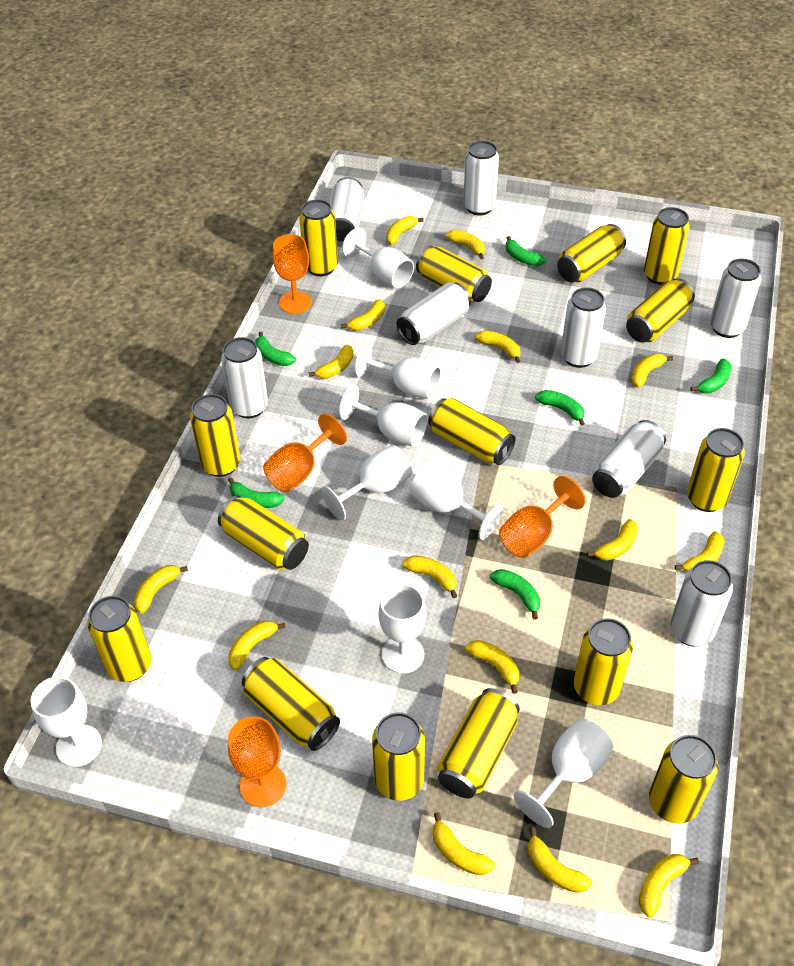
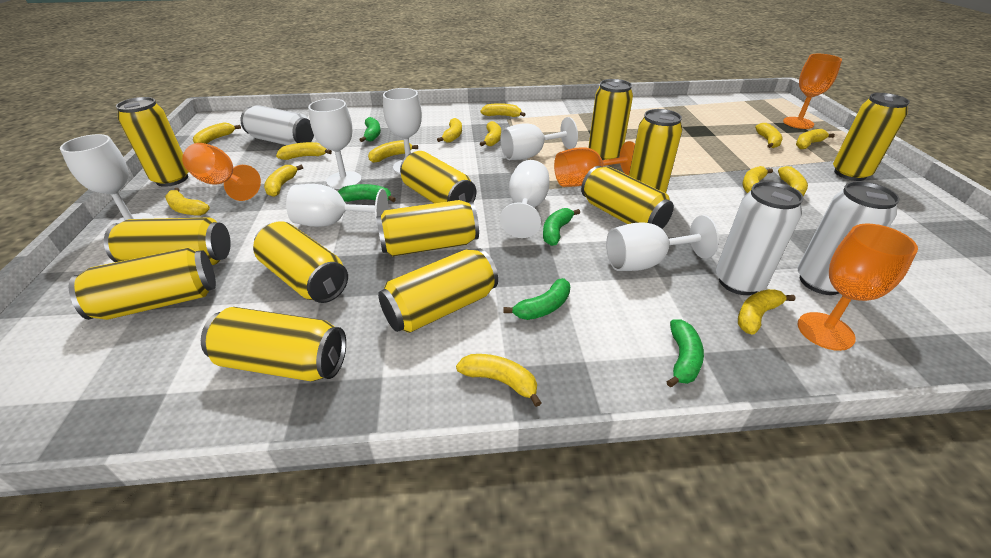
green banana: [228,477,285,508] [255,332,296,366] [490,569,540,620] [506,236,546,266] [535,390,585,426] [691,359,731,394] = 6 -> [338,184,396,202] [359,117,381,142] [503,278,570,320] [543,208,580,246] [666,319,704,387] = 5
white can: [221,337,268,418] [329,177,364,242] [397,282,471,345] [463,141,499,216] [561,287,606,368] [592,420,666,498] [670,560,733,646] [710,258,761,338] = 8 -> [241,105,314,145] [716,181,804,295] [798,181,900,295] = 3
white goblet: [31,676,102,767] [321,445,412,520] [339,385,428,447] [342,228,414,288] [355,343,441,399] [379,584,426,674] [410,463,503,540] [514,718,613,828] = 8 -> [60,134,154,225] [286,184,388,227] [308,99,362,189] [383,88,422,174] [500,117,578,160] [500,160,549,238] [606,215,719,271] = 7
yellow banana: [134,565,188,613] [228,620,285,670] [309,345,354,379] [341,299,385,331] [386,216,424,245] [402,555,457,598] [433,812,495,875] [446,230,485,259] [465,640,519,694] [475,330,521,363] [528,827,592,893] [587,519,638,561] [631,354,673,388] [639,854,699,918] [675,531,725,572] = 15 -> [165,188,210,216] [193,122,241,144] [264,165,303,197] [276,142,332,160] [368,140,418,163] [437,118,462,143] [456,354,542,407] [480,121,501,146] [481,103,526,117] [738,289,795,335] [742,166,773,193] [755,123,783,148] [778,166,808,196] [796,129,835,149] = 14
yellow can: [88,596,151,682] [190,394,240,477] [218,495,309,570] [242,657,340,751] [299,199,338,276] [372,712,425,801] [416,246,492,303] [428,398,516,465] [438,688,520,798] [557,224,626,283] [574,618,633,705] [626,278,695,342] [644,207,690,285] [649,735,718,824] [687,428,745,512] = 15 -> [69,247,216,320] [104,217,231,265] [116,97,188,187] [201,307,346,381] [253,222,348,303] [376,200,479,256] [378,248,498,333] [400,151,476,203] [581,166,674,229] [588,79,633,160] [629,109,682,193] [833,93,910,181] = 12

